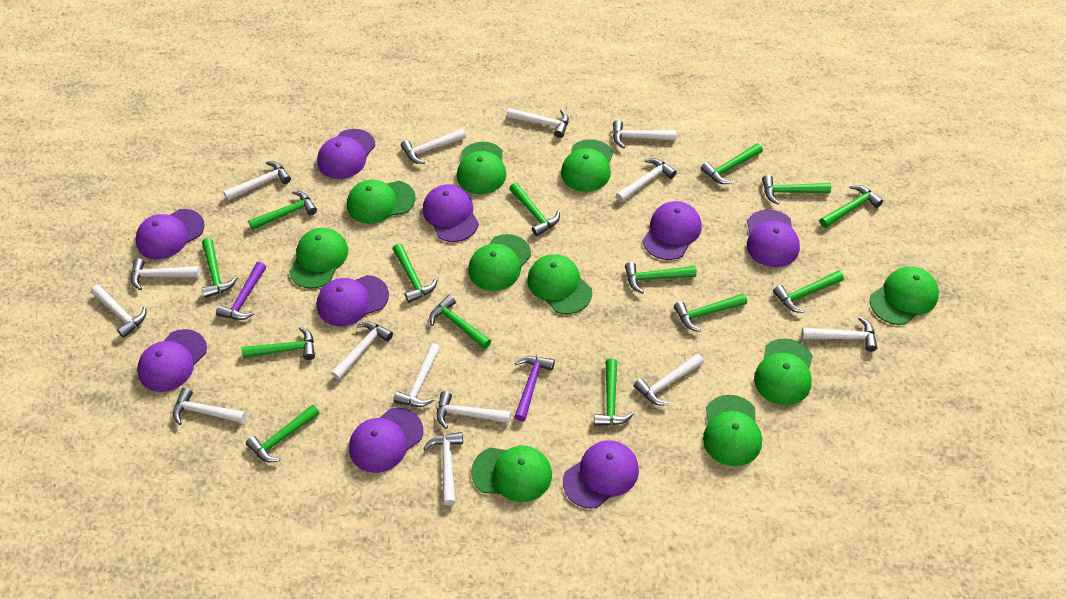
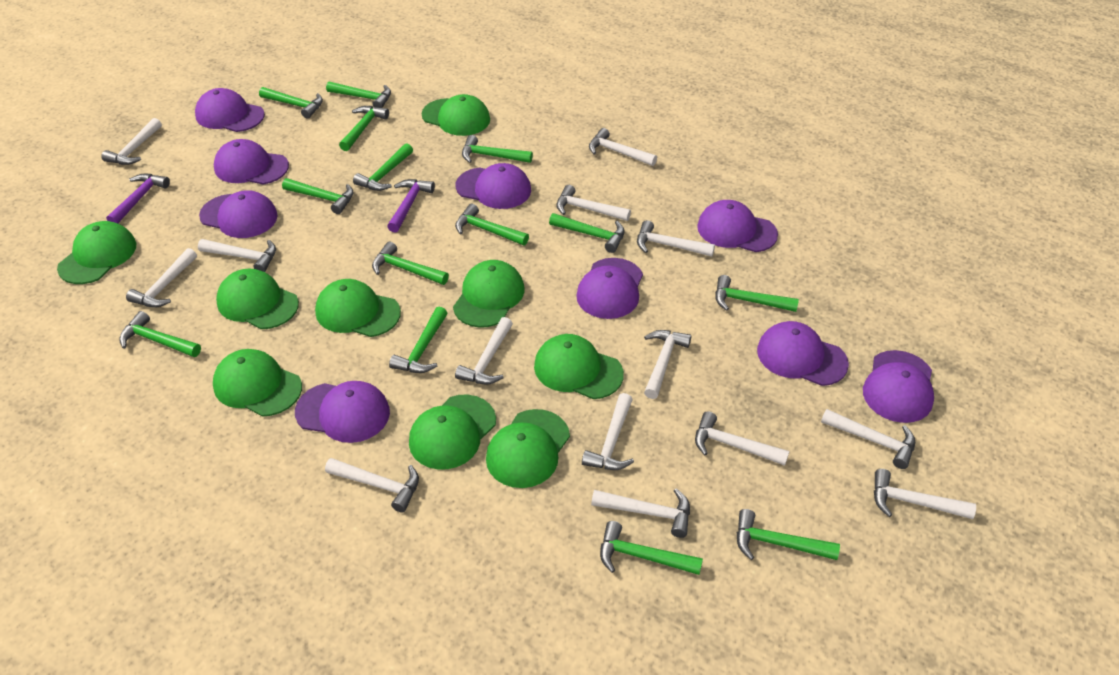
green cap: [289,228,348,289] [347,179,416,224] [457,142,507,194] [468,234,531,291] [471,446,552,502] [527,254,592,314] [561,139,613,192] [703,395,762,466] [754,338,813,405] [870,266,939,325] = 10 -> [57,221,136,284] [213,349,302,417] [216,268,299,329] [315,279,401,337] [409,395,496,470] [422,94,490,136] [453,260,524,328] [486,409,570,488] [534,334,624,399] = 9

